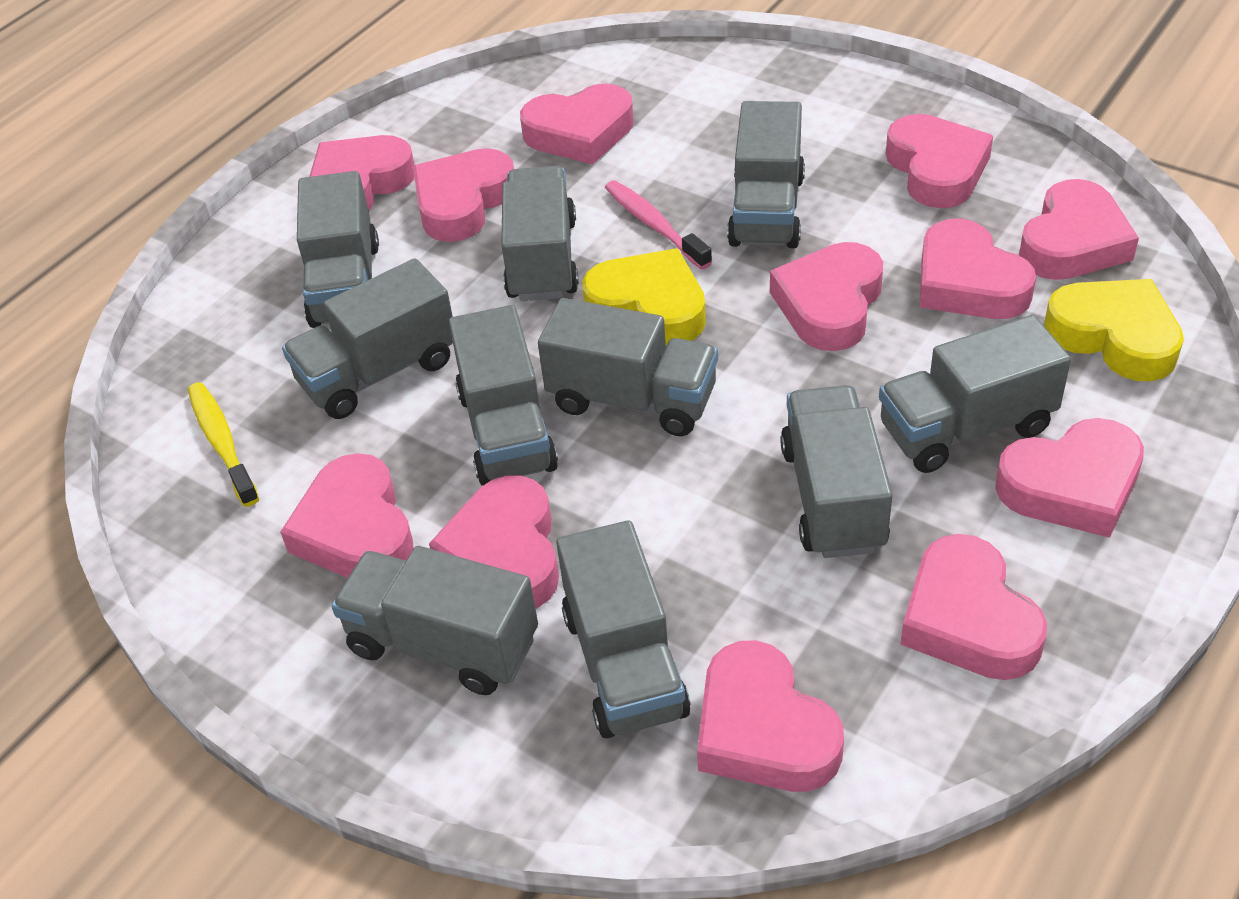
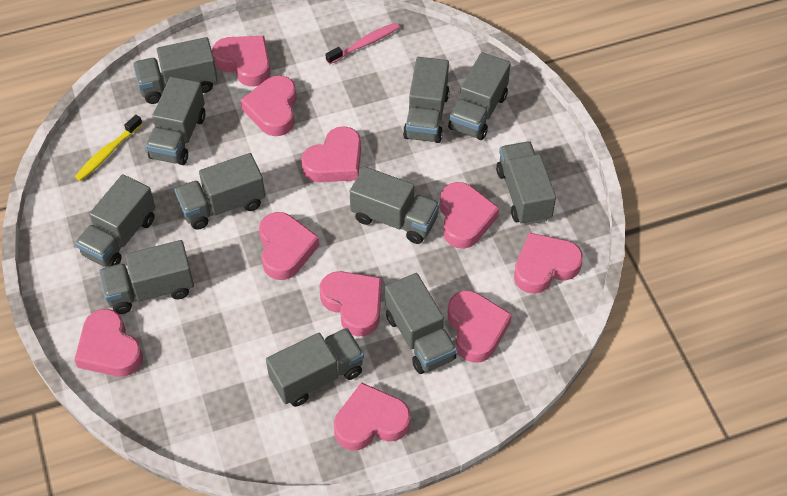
grey truck: [282,258,453,419] [297,171,379,328] [331,546,538,695] [449,305,558,486] [501,166,579,301] [538,298,718,436] [556,520,691,738] [727,101,805,248] [780,385,893,558] [879,315,1071,473] = 10 -> [75,174,155,267] [99,240,194,314] [133,37,218,104] [146,77,205,165] [174,153,265,230] [266,328,364,407] [350,166,440,244] [385,273,457,374] [403,57,450,143] [448,52,511,140] [496,141,556,225] = 11
pink heart: [280,453,414,578] [309,135,415,210] [413,148,514,242] [429,475,559,609] [520,84,634,165] [697,640,844,792] [770,242,883,351] [886,114,993,208] [900,534,1047,680] [920,218,1036,319] [995,418,1144,538] [1019,179,1139,280] = 12 -> [74,309,143,377] [212,36,271,87] [240,75,297,136] [259,212,319,280] [301,126,361,182] [320,271,382,337] [334,382,411,450] [440,182,499,249] [448,291,512,363] [514,233,583,294] = 10
yellow heart: [582,248,706,346] [1044,279,1184,381] = 2 -> none = 0

